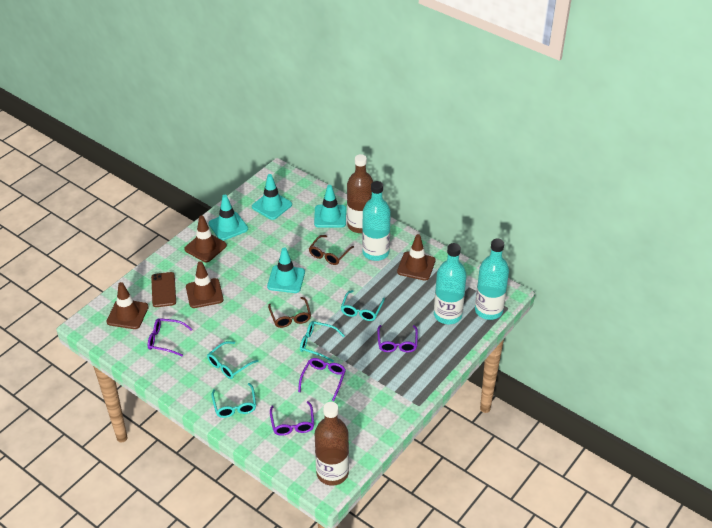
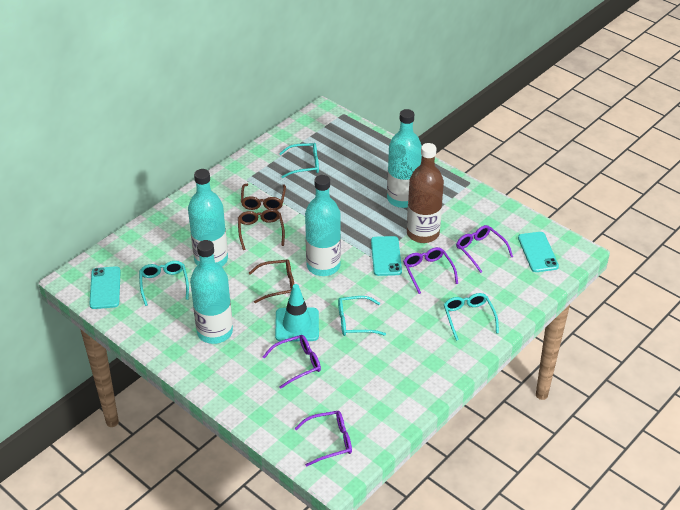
brown bottle: [315,402,349,486] [347,154,373,233] = 2 -> [407,143,444,243] = 1
brown glasses: [268,297,311,328] [309,235,354,265] = 2 -> [238,209,285,250] [241,184,286,210] [249,259,294,303] = 3
brown phone: [151,272,176,307] = 1 -> none = 0
brown traffic cone: [106,282,149,329] [184,215,227,262] [186,261,223,308] [397,234,435,281] = 4 -> none = 0
turquoise bottle: [362,181,391,261] [434,243,467,324] [475,239,509,320] = 3 -> [188,169,228,266] [190,240,233,344] [305,175,341,276] [387,109,422,208] = 4
turquoise phone: none = 0 -> [89,266,121,309] [371,236,402,276] [518,232,559,272] = 3
turquoise traffic cone: [208,195,248,241] [252,174,292,220] [267,247,305,293] [314,185,346,228] = 4 -> [275,284,319,342] = 1

